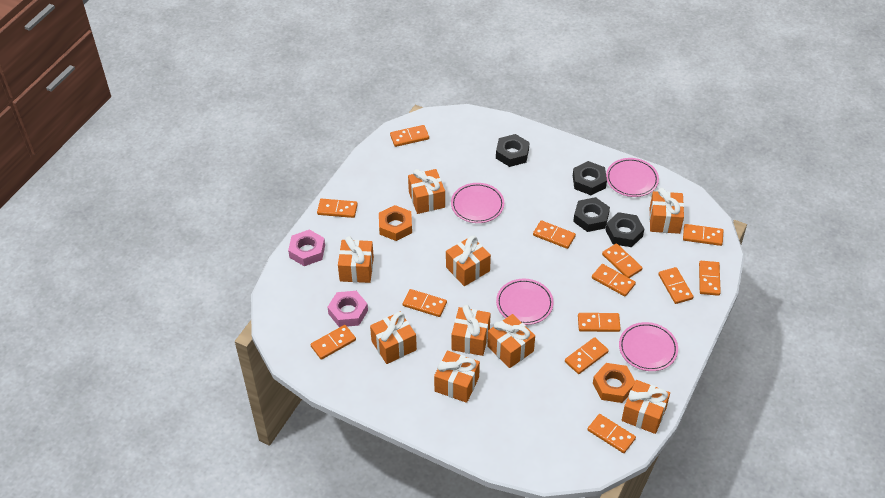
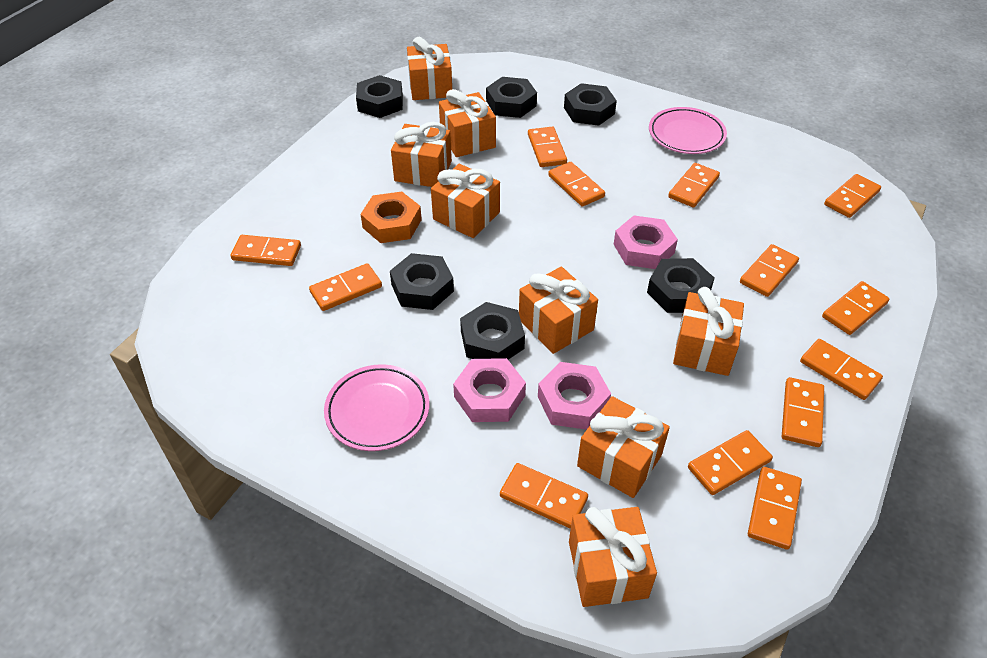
black nut: [496,134,530,167] [573,161,607,195] [573,197,610,232] [605,212,644,247] = 4 -> [356,75,403,118] [390,253,454,310] [460,302,525,360] [486,77,537,118] [564,83,617,126] [647,258,714,313] = 6
orange gift: [338,236,374,283] [370,312,417,364] [408,169,445,214] [434,350,480,403] [446,236,491,286] [452,305,491,356] [487,314,535,368] [622,380,670,434] [649,188,684,234] = 9 -> [391,122,452,187] [407,37,452,100] [431,164,500,238] [439,89,496,157] [519,267,598,354] [569,507,657,607] [577,396,670,498] [673,287,744,376] = 8
orange nut: [379,205,412,241] [593,363,635,403] = 2 -> [360,192,422,243] = 1
pink nut: [288,229,325,266] [328,291,368,327] = 2 -> [453,358,526,422] [538,362,611,430] [613,215,678,269] = 3
pink plate: [451,183,504,223] [496,279,554,325] [606,158,659,197] [619,322,678,371] = 4 -> [324,364,429,451] [649,107,727,154] = 2

